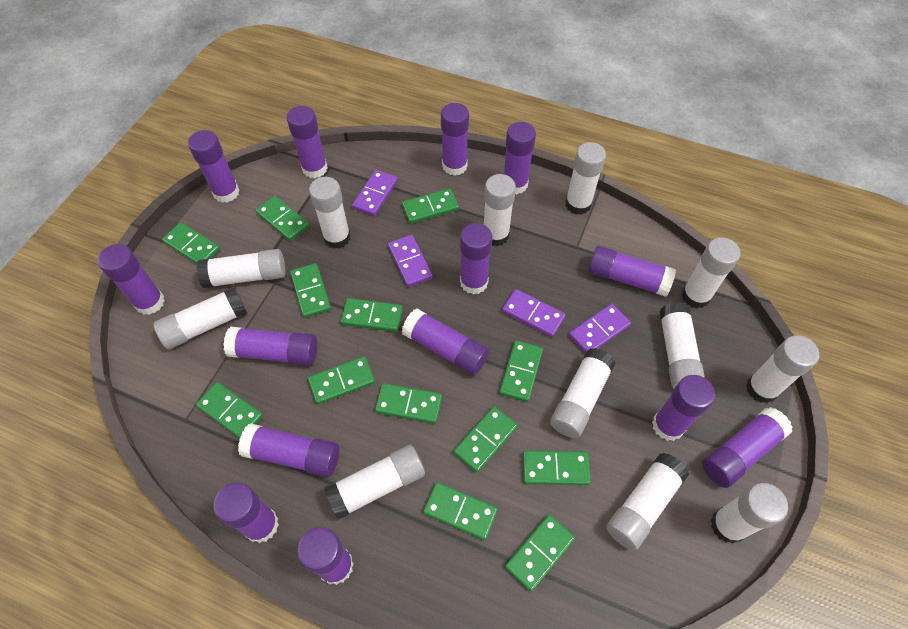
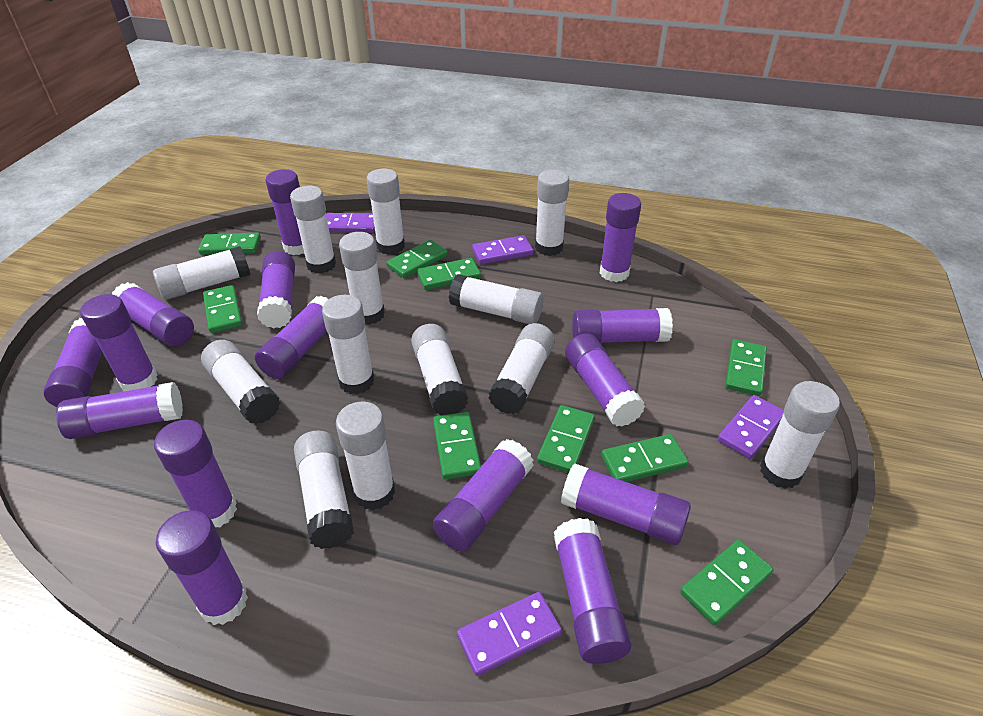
green domino: [162,222,220,264] [196,382,263,438] [256,196,309,241] [290,263,331,318] [308,356,375,404] [341,298,403,332] [375,383,442,424] [402,188,459,224] [423,482,498,540] [454,406,517,473] [499,340,543,402] [505,514,575,592] [523,451,591,485] = 13 -> [198,233,261,255] [203,285,242,333] [386,240,448,278] [417,258,481,290] [433,412,481,480] [537,405,595,473] [601,434,689,482] [680,540,774,625] [725,339,767,396] = 9
purple glue stick: [98,244,165,315] [188,130,240,203] [213,482,279,543] [223,326,318,366] [238,423,339,477] [287,106,328,178] [297,527,354,585] [402,308,489,375] [441,103,469,176] [460,223,492,294] [504,122,536,194] [588,246,676,297] [652,375,715,441] [702,407,793,488] = 14 -> [43,318,102,407] [56,382,183,439] [80,294,158,391] [112,282,194,347] [154,420,237,527] [156,510,248,625] [255,296,328,379] [257,251,295,329] [266,169,304,255] [432,439,534,552] [554,518,632,664] [561,463,691,545] [565,333,645,427] [572,308,673,343] [600,193,641,282] = 15
white glue stick: [153,287,247,349] [197,249,285,288] [309,177,351,249] [324,445,425,520] [484,174,516,246] [550,348,616,438] [565,142,606,215] [606,453,689,550] [659,302,705,389] [681,237,740,308] [711,483,788,544] [746,335,819,403] = 12 -> [153,246,250,300] [201,340,280,424] [290,186,336,273] [294,430,354,549] [322,295,375,394] [336,402,395,510] [339,232,385,325] [367,169,405,255] [411,324,468,415] [449,274,543,324] [488,323,555,414] [535,170,569,256] [760,381,840,489] = 13

